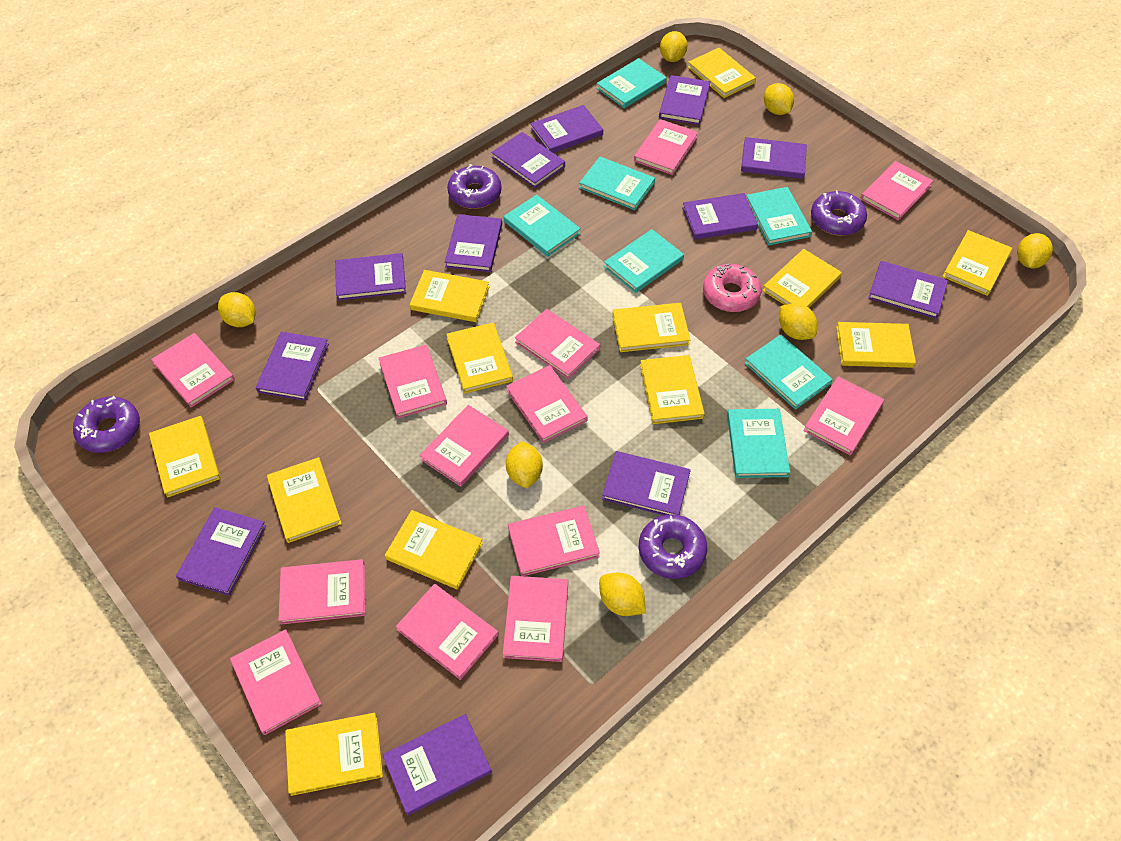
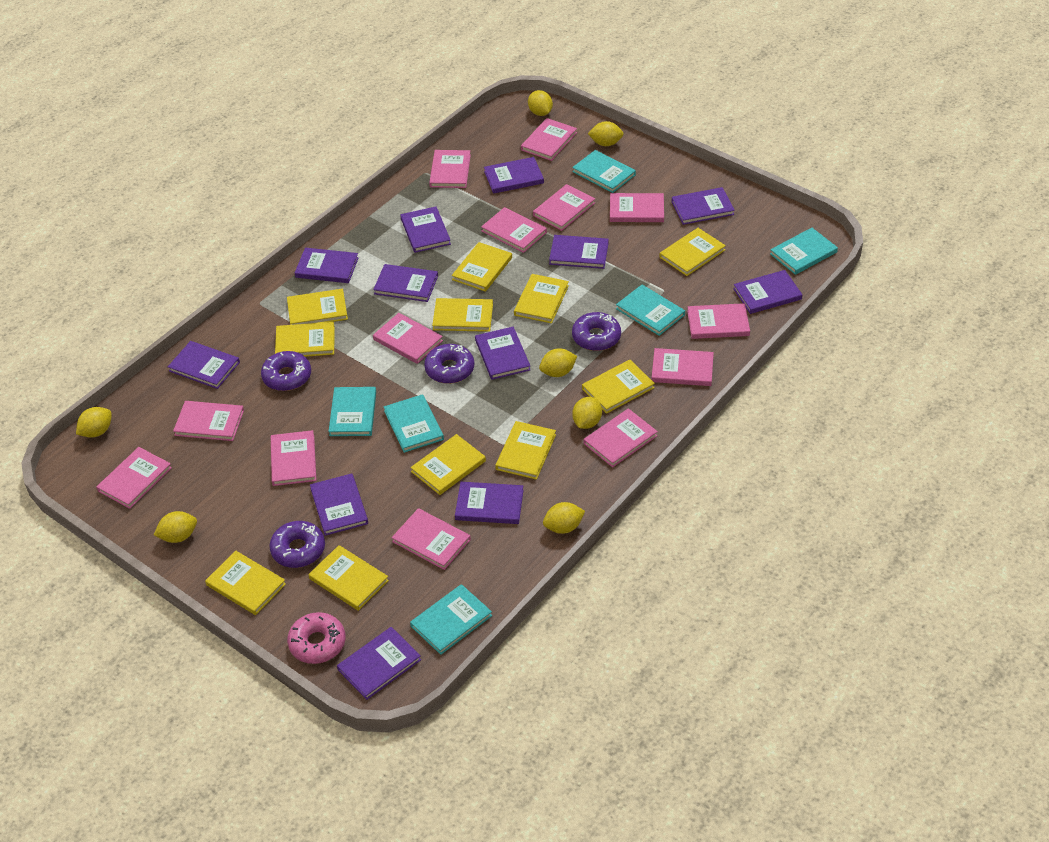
turquoise book: [504,195,581,257] [579,157,655,210] [597,58,667,108] [604,229,684,293] [727,409,790,478] [745,335,833,410] [746,187,812,245] = 7 -> [328,387,376,436] [384,394,444,453] [410,584,492,655] [572,150,636,193] [616,285,685,336] [770,228,838,275] = 6
yellow book: [149,416,220,498] [267,457,342,543] [285,713,383,796] [385,510,483,589] [410,270,489,322] [446,323,513,393] [612,303,690,352] [640,355,705,424] [688,48,756,98] [762,249,842,308] [836,322,916,368] [942,230,1012,296] = 12 -> [205,551,286,615] [275,322,335,357] [287,289,348,325] [308,545,389,611] [410,434,486,495] [432,298,493,332] [452,242,512,292] [495,421,556,480] [514,274,569,323] [582,360,655,414] [659,228,726,276] = 11

